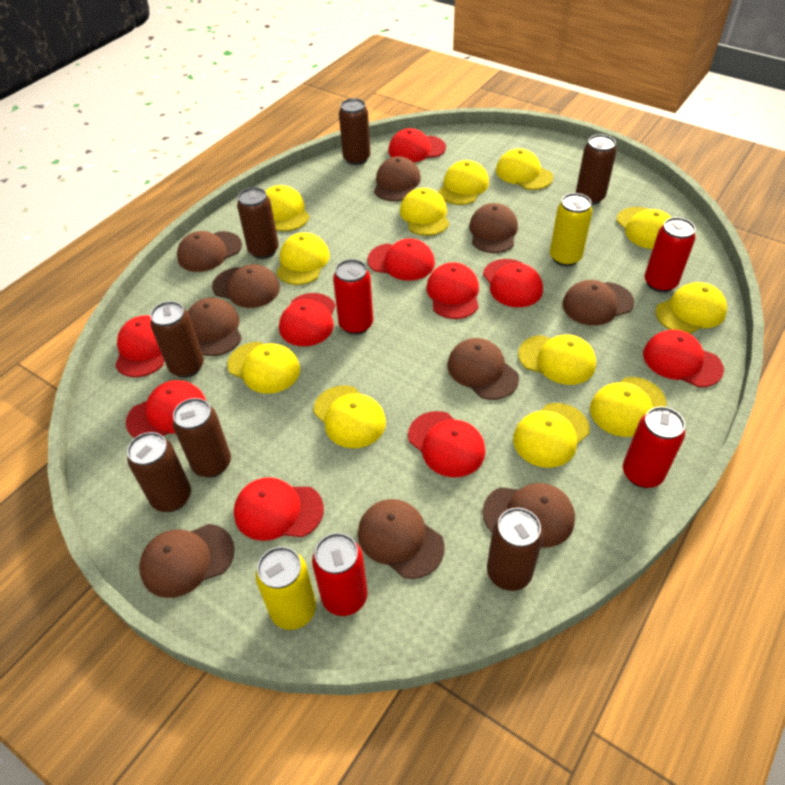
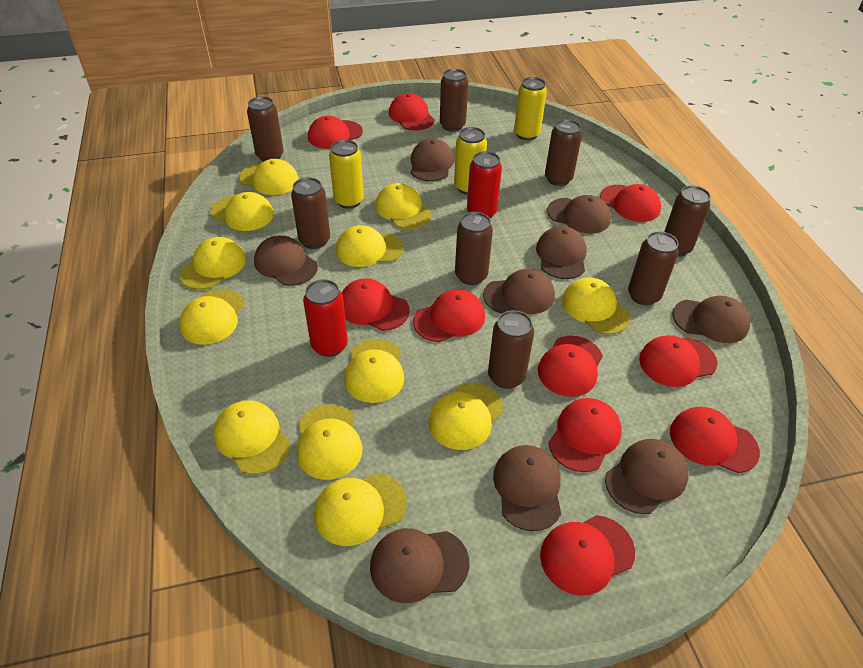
brown can: [127,432,191,512] [150,301,204,378] [173,398,231,478] [237,187,279,259] [339,98,370,165] [487,508,543,591] [576,134,617,205] = 7 -> [247,96,284,162] [291,177,330,249] [440,69,468,132] [455,212,493,285] [488,310,534,389] [545,119,582,186] [628,231,679,305] [664,186,711,257] = 8
brown cap: [139,524,235,598] [177,231,242,272] [188,298,242,356] [212,264,280,308] [358,499,444,579] [374,156,421,201] [447,338,519,400] [469,203,518,253] [482,483,575,548] [562,280,634,326] = 10 -> [254,235,318,286] [370,528,469,603] [411,138,454,181] [483,269,555,314] [493,445,561,531] [536,226,587,279] [547,195,611,234] [605,439,689,514] [672,295,750,343] = 9
red can: [312,533,367,616] [333,259,373,335] [623,407,685,488] [644,217,696,292] = 4 -> [303,279,348,357] [467,151,502,219] = 2
yellow can: [255,547,316,630] [550,193,593,266] = 2 -> [329,140,364,209] [454,127,487,195] [514,77,547,140] = 3

